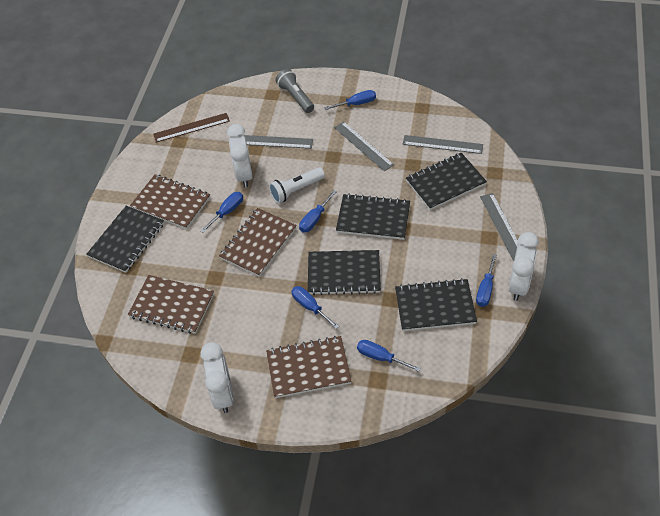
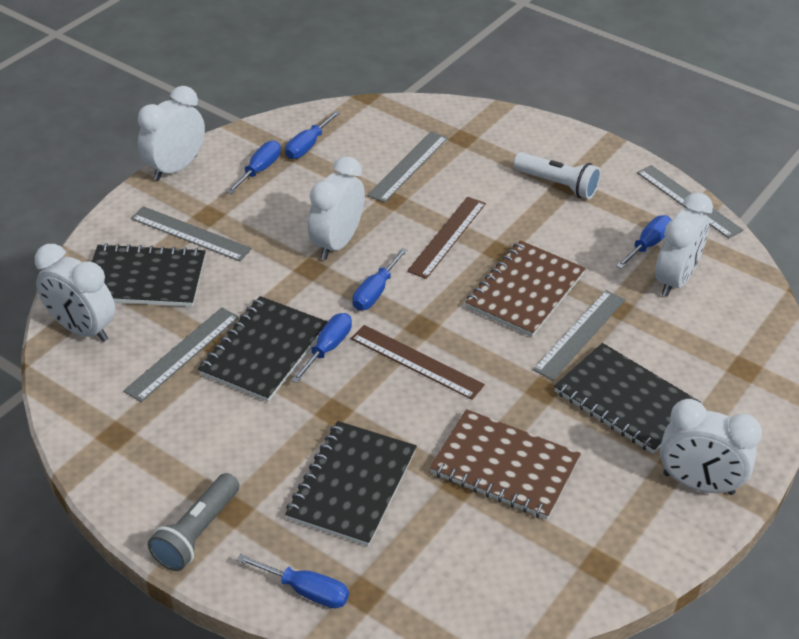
black notebook: [86,206,164,273] [308,250,381,295] [336,194,410,240] [395,278,477,331] [406,153,487,210] = 5 -> [92,243,206,307] [198,296,327,402] [285,421,417,546] [554,343,701,454] = 4
brown notebook: [128,275,214,334] [130,174,210,229] [219,208,297,277] [266,336,352,398] = 4 -> [430,409,581,520] [465,240,586,337] = 2
brown ruler: [153,113,230,142] = 1 -> [351,325,485,400] [407,197,486,279] = 2
grey ruler: [245,135,313,149] [334,121,394,171] [403,135,483,154] [480,193,519,261] = 4 -> [123,307,239,402] [131,206,252,261] [367,131,448,203] [533,290,625,380] [637,165,743,239] = 5
white clock: [201,342,234,413] [227,124,253,187] [509,232,539,301] = 3 -> [35,244,115,342] [138,86,205,181] [308,156,365,260] [655,192,713,297] [660,399,762,495] = 5

